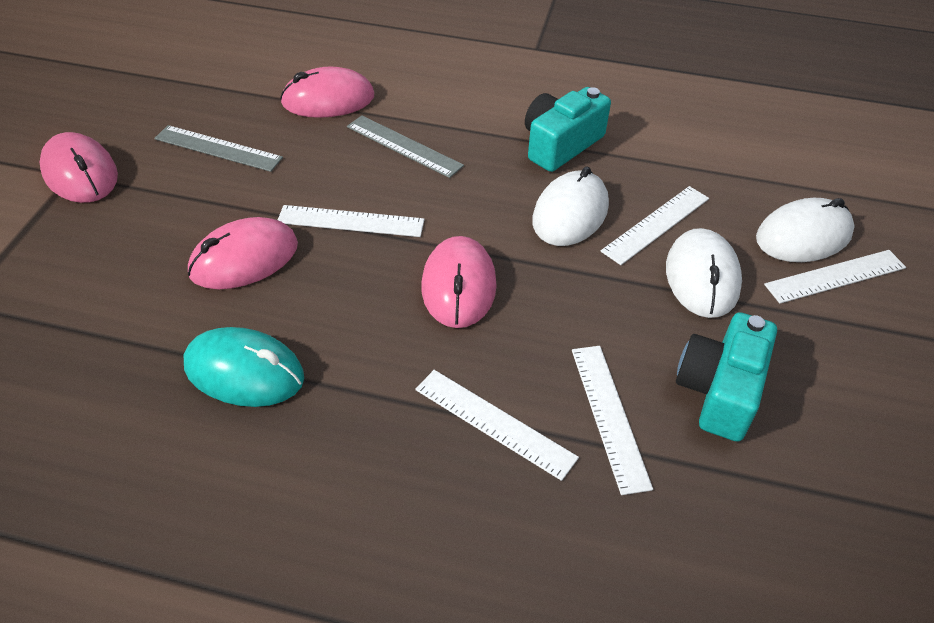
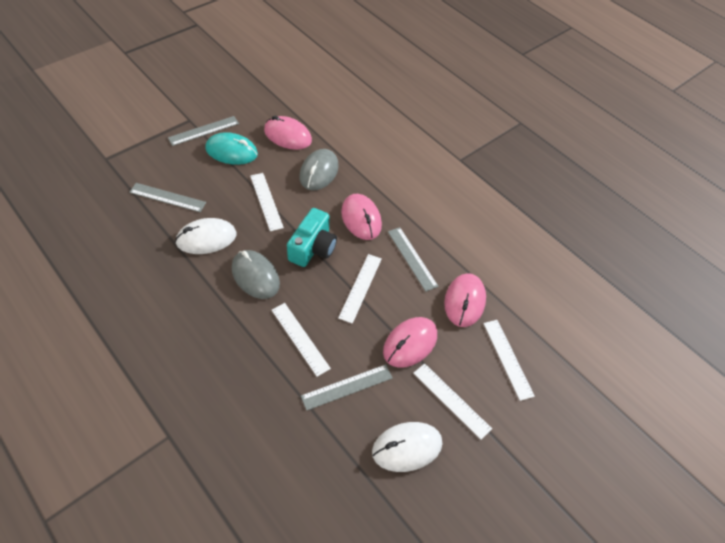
grey mouse: none = 0 -> [232,250,280,299] [299,149,339,191] = 2
grey ruler: [154,125,283,172] [347,115,464,178] = 2 -> [129,183,206,212] [168,116,239,146] [301,364,393,411] [388,227,439,292] = 4
turquoise camera: [525,87,611,172] [676,312,777,442] = 2 -> [287,208,337,267] = 1
white mouse: [532,166,609,246] [666,228,742,318] [756,198,855,262] = 3 -> [175,218,237,254] [372,422,442,472] = 2

